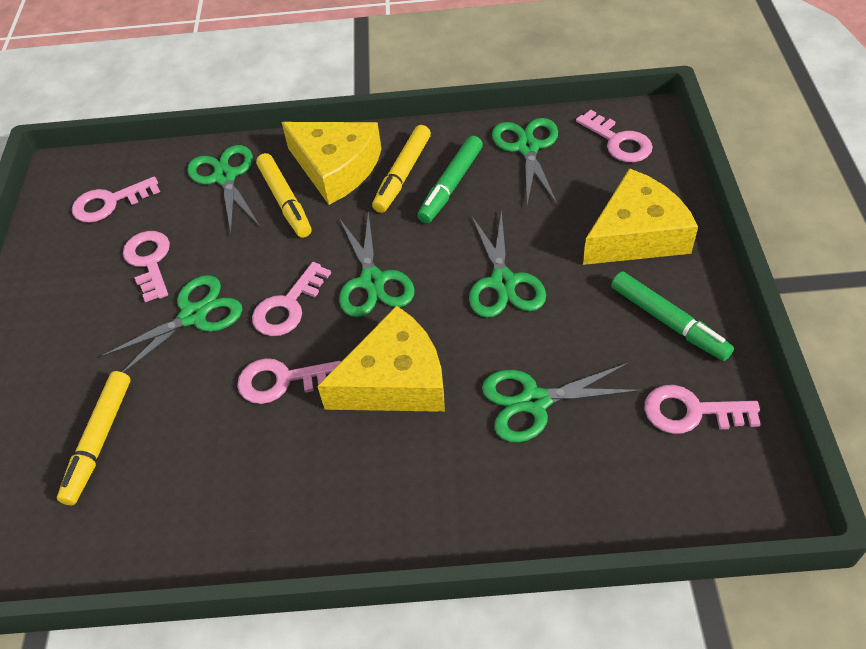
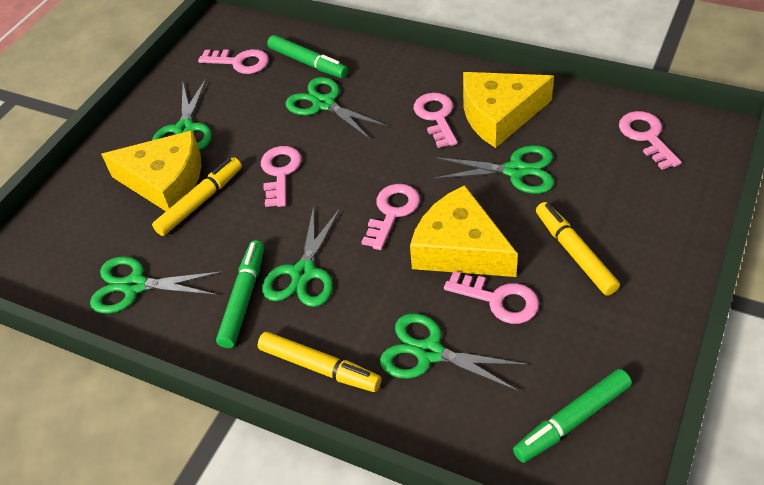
green marker: [417,136,483,223] [611,271,734,361] = 2 -> [216,240,264,348] [267,35,348,78] [513,369,632,463] = 3

